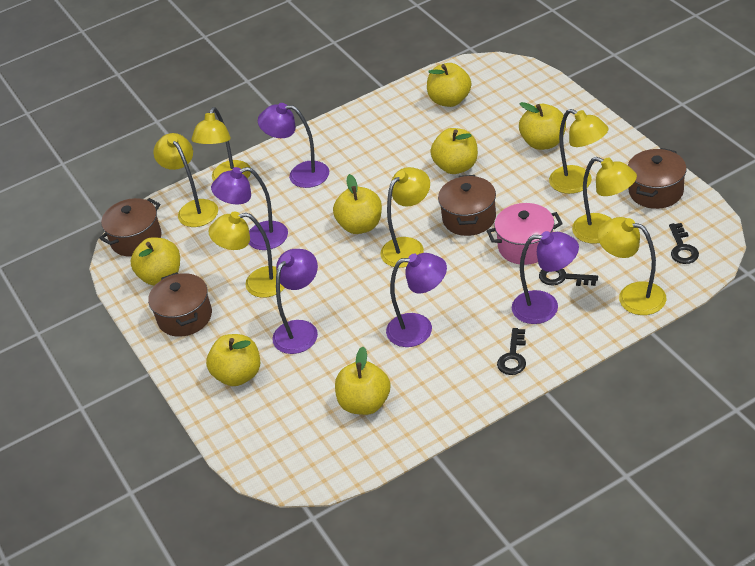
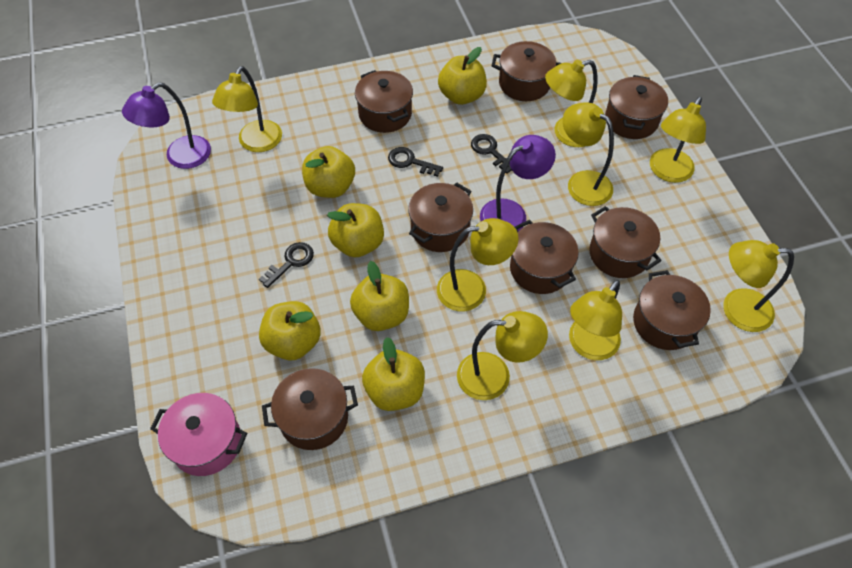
brown pot: [99,198,162,257] [148,272,212,337] [438,175,496,236] [628,148,687,209] = 4 -> [262,368,358,450] [355,70,413,133] [408,183,473,252] [492,41,561,101] [510,220,579,294] [589,206,661,278] [605,75,668,139] [633,270,711,350] = 8
purple lamp: [211,167,288,250] [258,103,329,188] [272,249,318,354] [386,253,447,347] [512,231,579,324] = 5 -> [122,82,211,169] [480,135,556,231] = 2
yellow apple: [130,237,180,286] [206,334,260,386] [333,174,382,234] [335,347,391,415] [427,63,471,107] [430,128,478,174] [519,102,566,150] = 7 -> [259,301,321,360] [302,146,355,198] [327,203,384,257] [350,261,409,331] [362,337,425,411] [438,47,487,105] = 6
yellow lamp: [153,133,218,227] [191,107,251,181] [209,212,285,298] [380,167,430,268] [549,109,609,194] [572,157,637,244] [597,217,667,315] = 7 -> [212,66,282,152] [437,218,518,311] [457,311,548,400] [545,60,598,147] [563,102,614,206] [569,280,622,360] [650,97,706,183] [723,240,794,332] = 8

